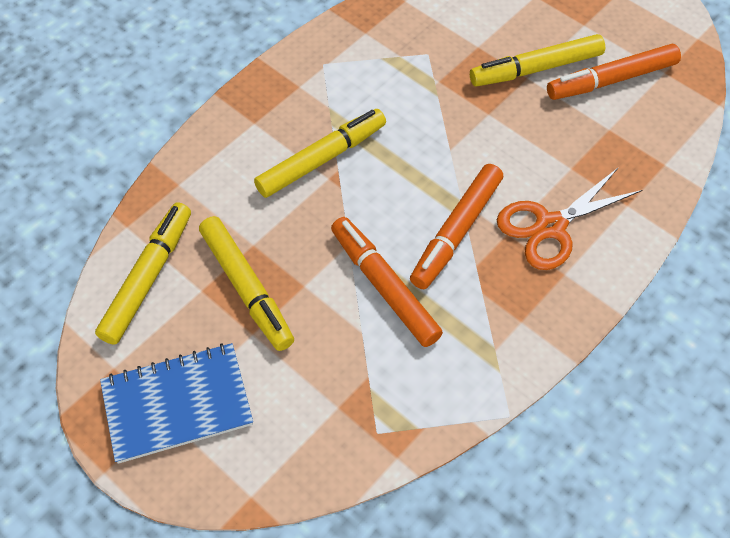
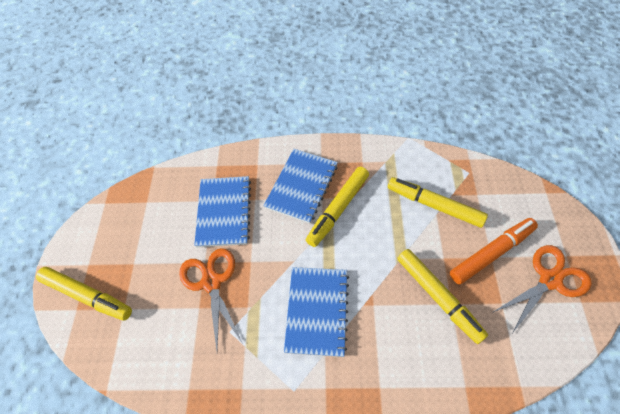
blue notebook: [100,343,253,464] = 1 -> [194,176,251,247] [263,149,338,224] [284,267,349,357] = 3
orange marker: [331,217,443,347] [410,164,503,289] [547,44,681,100] = 3 -> [450,218,538,285] = 1
orange scissors: [497,168,642,270] = 1 -> [179,248,243,351] [493,245,592,333] = 2

